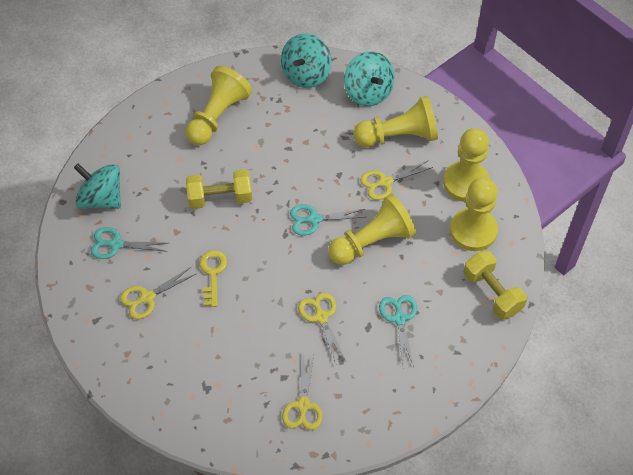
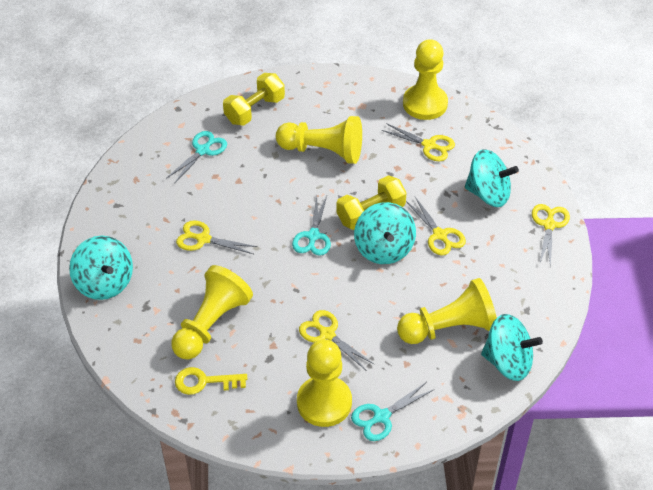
turquoise spinning top: [74,163,121,209] [281,34,331,88] [344,51,394,106] = 3 -> [69,236,133,300] [354,202,416,264] [465,149,519,207] [481,314,543,381] = 4
yellow scissors: [120,266,196,319] [282,354,323,430] [298,293,347,363] [360,161,433,200] = 4 -> [176,220,257,254] [299,310,375,371] [381,123,455,161] [406,197,466,256] [532,204,570,267] = 5

